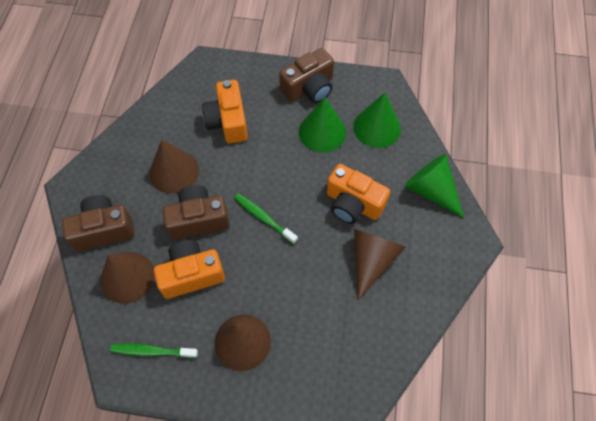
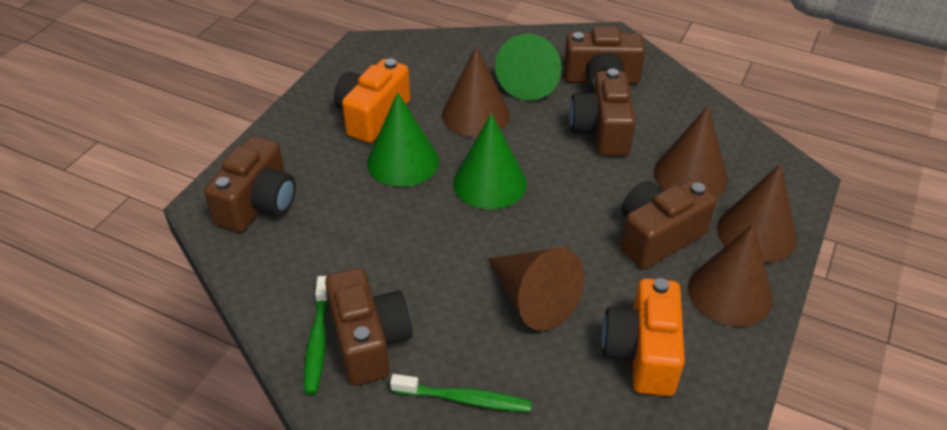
brown camera: [62,195,135,251] [163,185,230,240] [279,48,334,103] = 3 -> [204,136,296,232] [325,268,413,385] [564,26,645,92] [569,68,636,156] [621,180,717,269] = 5
brown cone: [101,252,155,304] [150,140,199,194] [215,315,271,371] [354,229,406,300] = 4 -> [442,46,510,137] [488,247,585,331] [654,106,728,197] [688,224,773,327] [717,164,797,263] = 5
orange camera: [154,240,225,299] [202,80,248,143] [327,164,390,224] = 3 -> [334,58,410,143] [601,278,685,396] = 2

